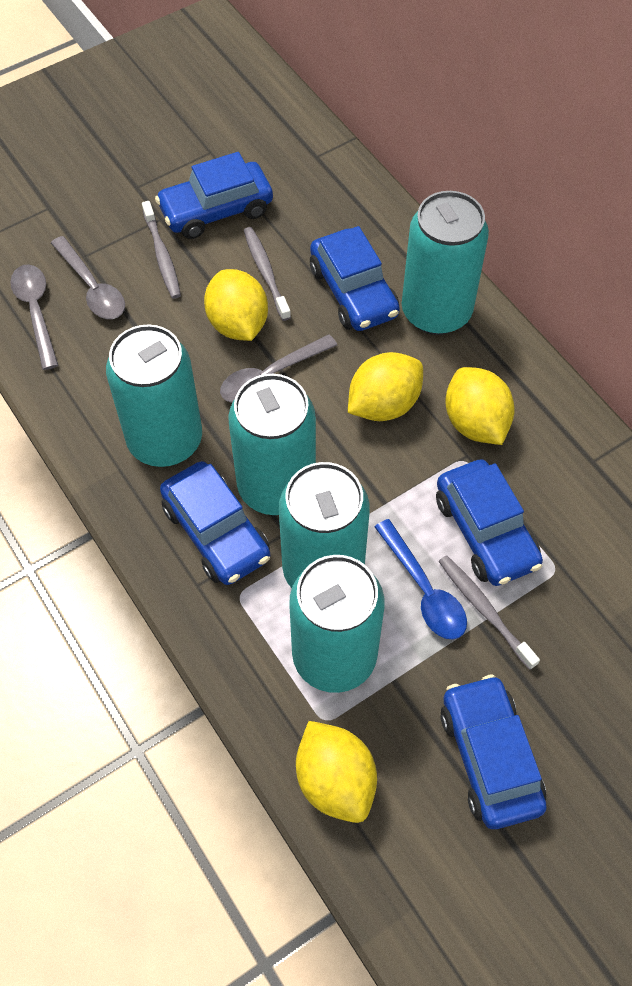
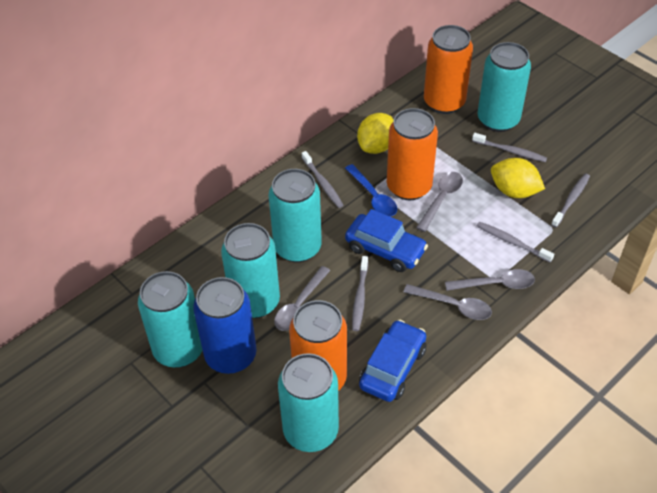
blue can: none = 0 -> [193,277,256,374] = 1
blue car: [155,152,273,239] [160,461,270,585] [310,226,400,331] [436,459,543,586] [441,674,547,829] = 5 -> [345,209,428,272] [359,320,426,402] = 2
grey spoon: [10,264,58,370] [51,236,125,319] [220,334,337,403] = 3 -> [274,266,330,331] [404,284,492,320] [416,172,463,232] [445,269,535,291] = 4
grey toothbrush: [142,201,181,299] [244,227,291,321] [439,555,540,670] = 3 -> [302,151,344,208] [352,256,368,331] [472,133,547,162] [477,222,554,262] [551,173,590,227] = 5
orange can: none = 0 -> [289,300,347,391] [387,108,438,200] [424,25,473,114] = 3
yellow lemon: [204,269,268,341] [296,721,377,823] [348,352,423,421] [445,367,514,445] = 4 -> [357,113,394,154] [491,158,545,198] = 2

